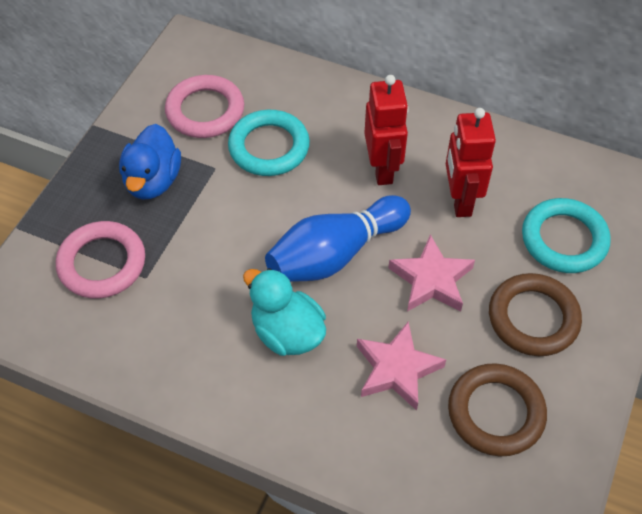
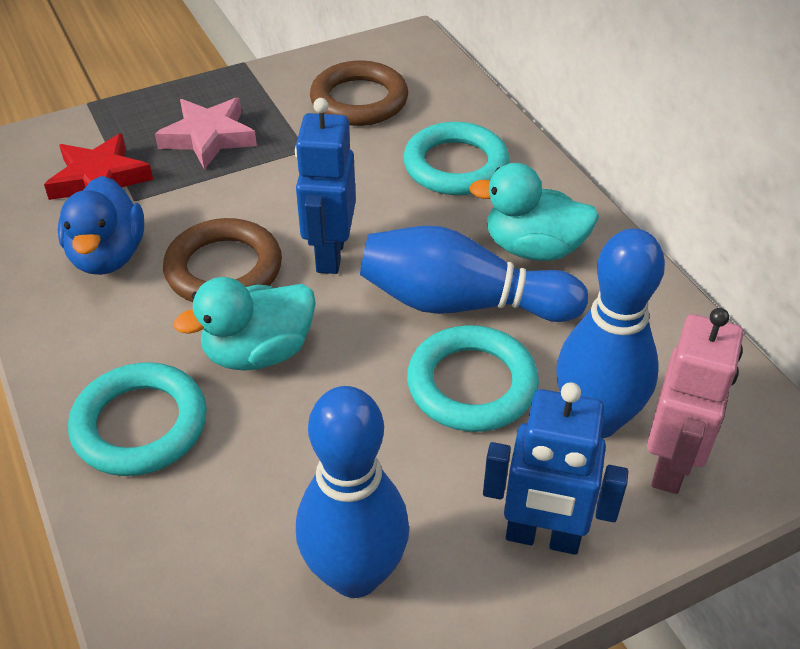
blue bowling pin: [265,195,411,282] = 1 -> [296,386,409,598] [360,226,588,322] [556,229,665,439] = 3
blue robot: none = 0 -> [295,98,356,274] [483,382,628,555] = 2
pink ring: [56,221,145,299] [165,75,244,138] = 2 -> none = 0
pink robot: none = 0 -> [647,308,743,494] = 1
pink star: [357,322,446,411] [388,234,475,312] = 2 -> [155,98,257,170] = 1
red robot: [364,75,409,185] [446,108,496,217] = 2 -> none = 0
red star: none = 0 -> [44,133,153,200] = 1
turquoise duck: [243,268,326,356] = 1 -> [174,277,316,371] [469,163,599,261] = 2
turquoise ring: [228,110,310,176] [522,198,611,273] = 2 -> [68,362,207,476] [403,122,510,195] [407,325,539,432] = 3

